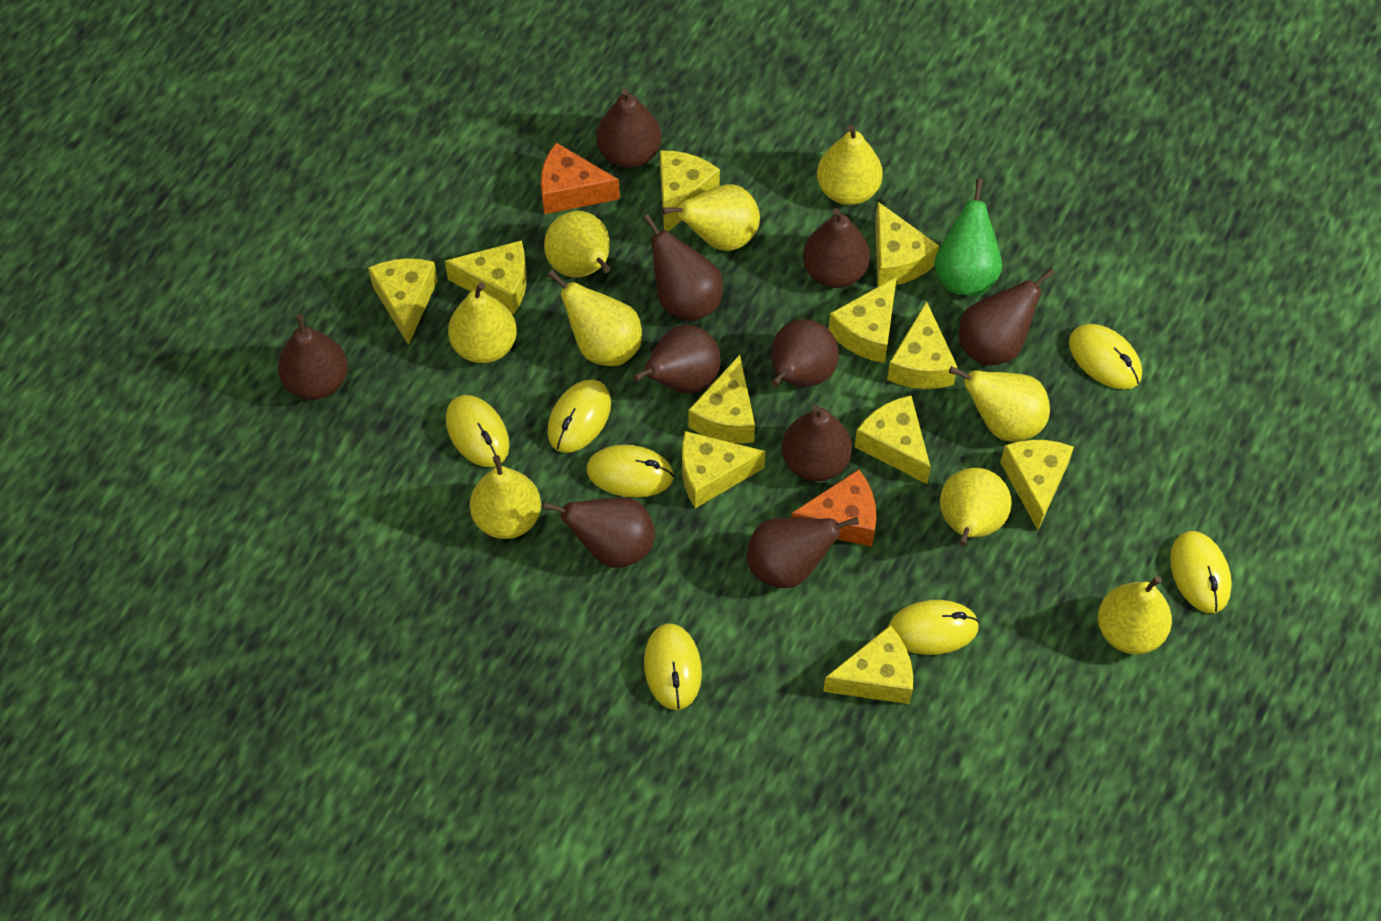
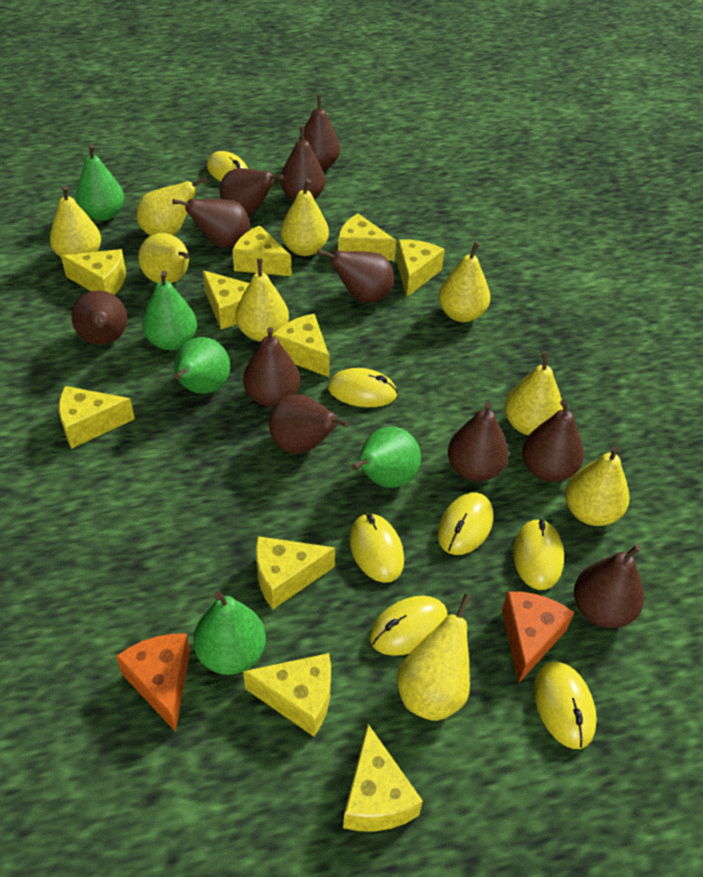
brown pear: [278,314,348,400] [542,497,655,568] [596,88,661,168] [633,325,721,394] [643,214,723,321] [746,517,859,588] [771,319,839,387] [782,405,852,481] [803,208,870,288] [959,268,1055,365] = 10 -> [71,290,127,345] [172,199,250,248] [220,168,283,215] [243,327,300,407] [269,394,349,454] [280,126,325,201] [299,95,340,170] [317,250,394,303] [448,402,509,481] [522,399,584,482] [574,544,644,628] = 11
green pear: [934,179,1002,296] = 1 -> [76,144,124,221] [142,271,197,350] [174,337,230,394] [193,591,266,675] [352,427,421,488] = 5
yellow cheese: [368,258,438,345] [445,240,527,314] [660,150,720,231] [682,431,765,508] [689,355,755,443] [823,625,913,704] [829,277,897,363] [855,396,931,484] [875,202,939,287] [887,301,958,389] [1000,440,1074,530] = 11 -> [59,386,135,449] [61,249,126,295] [203,270,250,329] [232,226,291,276] [243,653,331,737] [256,536,335,609] [272,314,330,377] [338,214,396,261] [343,724,423,832] [396,240,445,297] = 10

